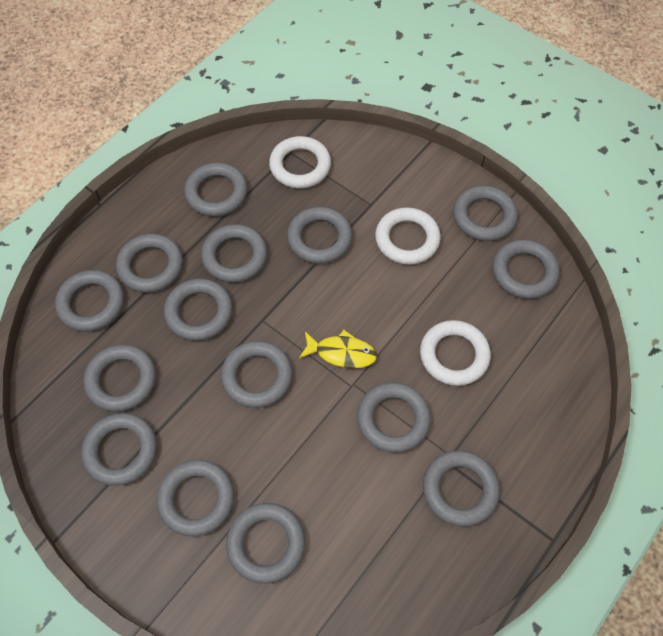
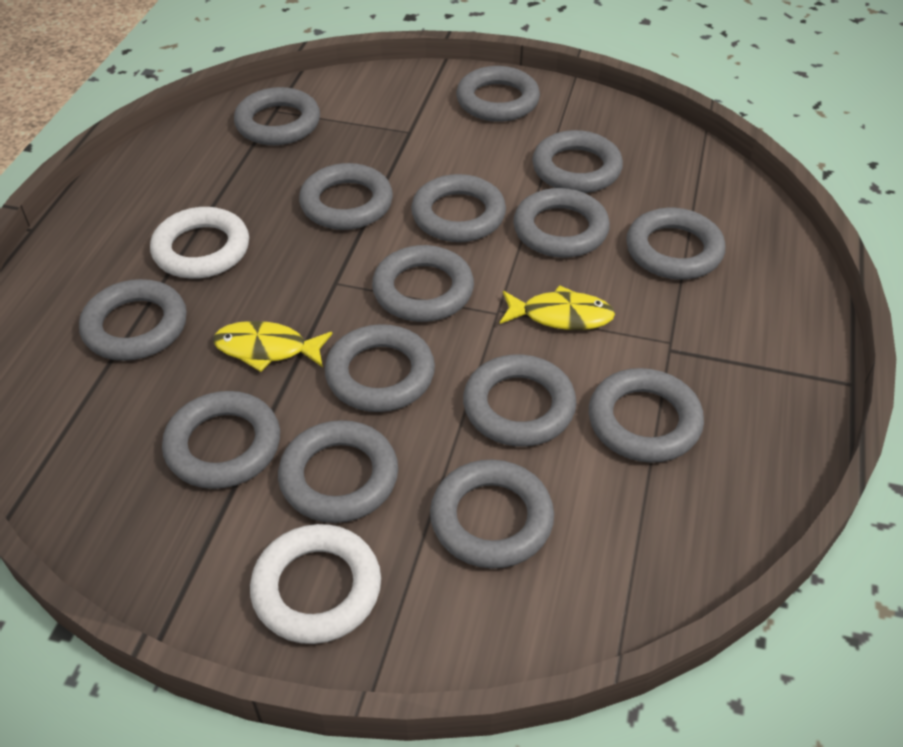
white ring: [269,136,331,189] [375,207,441,265] [420,320,491,386] = 3 -> [150,207,249,279] [250,524,381,644] = 2
yellow fish: [299,330,377,368] = 1 -> [213,321,333,372] [500,285,615,330] = 2

